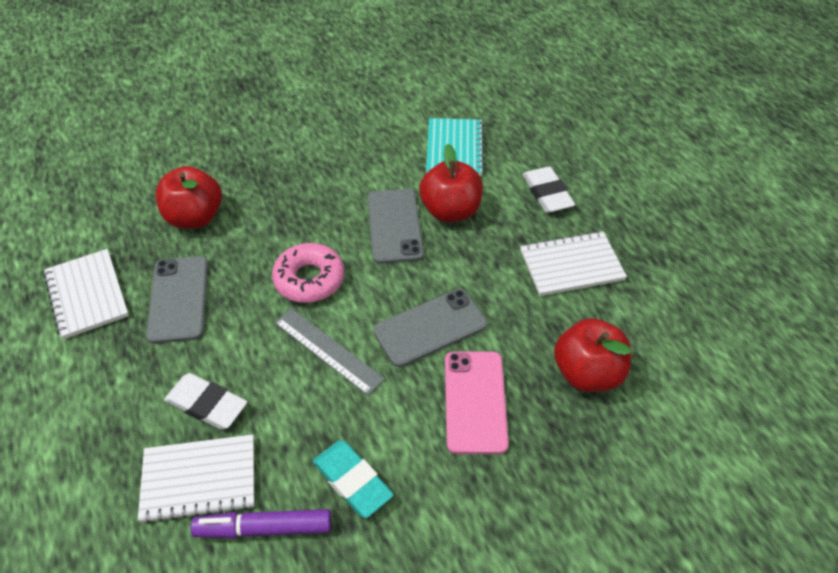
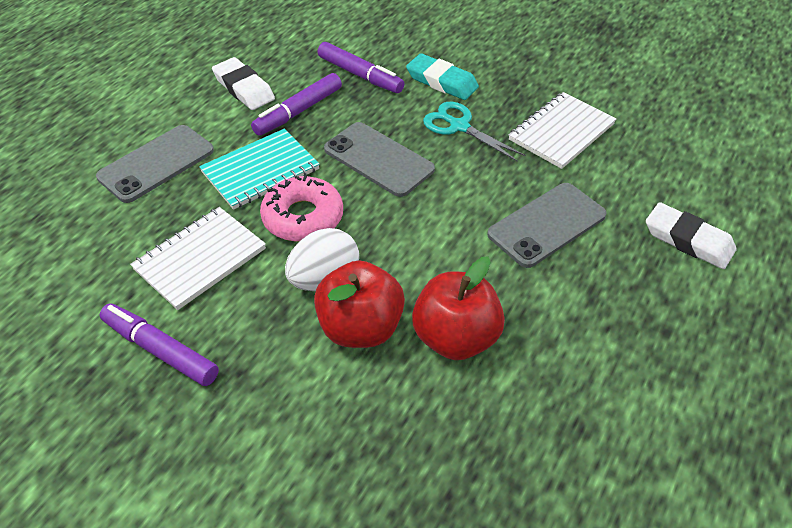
grey ruler: [274,308,385,395] = 1 -> none = 0
pink phone: [445,351,509,454] = 1 -> none = 0
purple marker: [191,509,331,539] = 1 -> [100,303,219,386] [251,73,342,136] [317,42,405,93] = 3
red apple: [155,166,222,229] [419,144,483,222] [554,318,631,392] = 3 -> [314,260,405,348] [412,256,505,360] = 2
turquoise scissors: none = 0 -> [423,102,525,161] = 1
white egg: none = 0 -> [285,228,359,291] = 1
white notebook: [43,249,129,339] [138,434,254,524] [520,231,627,296] = 3 -> [130,207,266,310] [509,92,616,169] = 2

